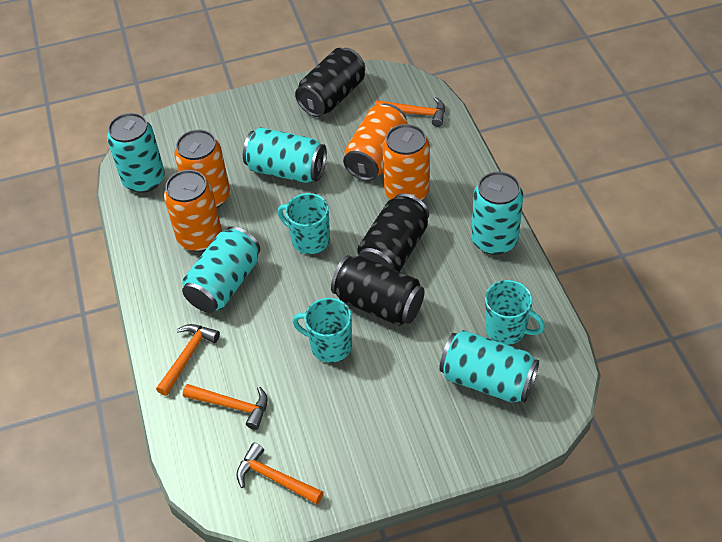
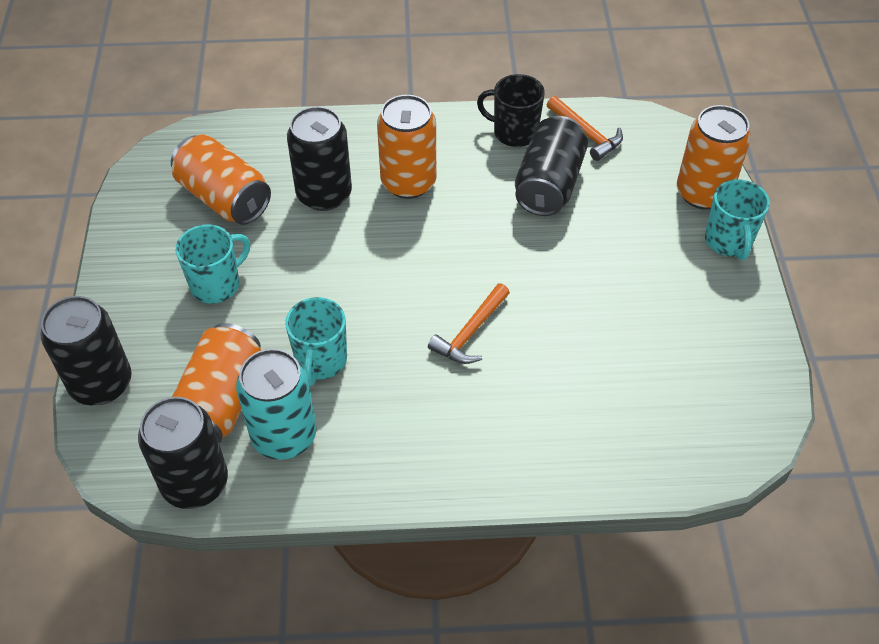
black can: [295,48,365,117] [331,255,425,326] [357,194,429,272] = 3 -> [40,296,132,405] [138,397,228,509] [287,106,352,211] [515,116,588,216] = 4
black mug: none = 0 -> [477,74,545,147] = 1
orange hammer: [156,324,220,396] [183,384,268,430] [236,443,323,504] [375,97,445,127] = 4 -> [428,283,510,364] [547,96,623,161] = 2
turquoise can: [107,113,165,193] [182,226,260,313] [243,127,327,183] [439,330,539,403] [471,171,523,255] = 5 -> [236,349,317,460] = 1

